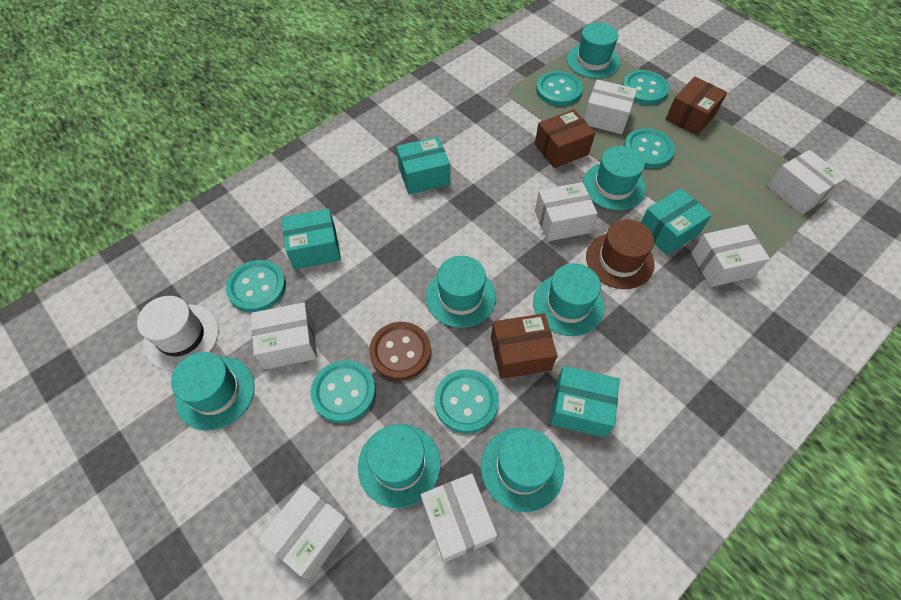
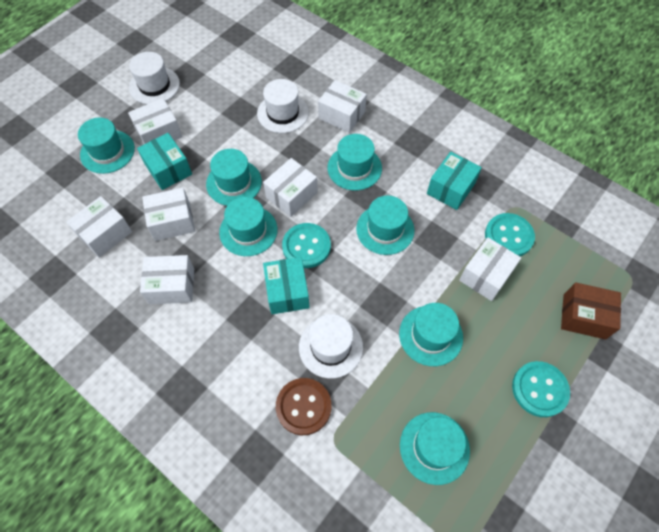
brown box: [491,313,558,379] [535,109,595,168] [666,77,727,136] = 3 -> [561,282,621,340] = 1
brown hat: [586,219,654,289] = 1 -> none = 0
turquoise box: [282,208,341,270] [396,137,450,195] [550,366,620,438] [641,188,712,255] = 4 -> [137,133,192,190] [263,257,310,314] [427,152,482,210] = 3
turquoise button: [226,260,286,312] [311,360,376,423] [434,369,499,434] [536,71,583,106] [622,70,669,105] [624,128,675,168] = 6 -> [282,223,331,268] [485,213,535,256] [512,361,570,417] = 3
white hat: [137,296,219,371] = 1 -> [129,52,180,104] [257,79,309,133] [299,314,363,378] = 3

